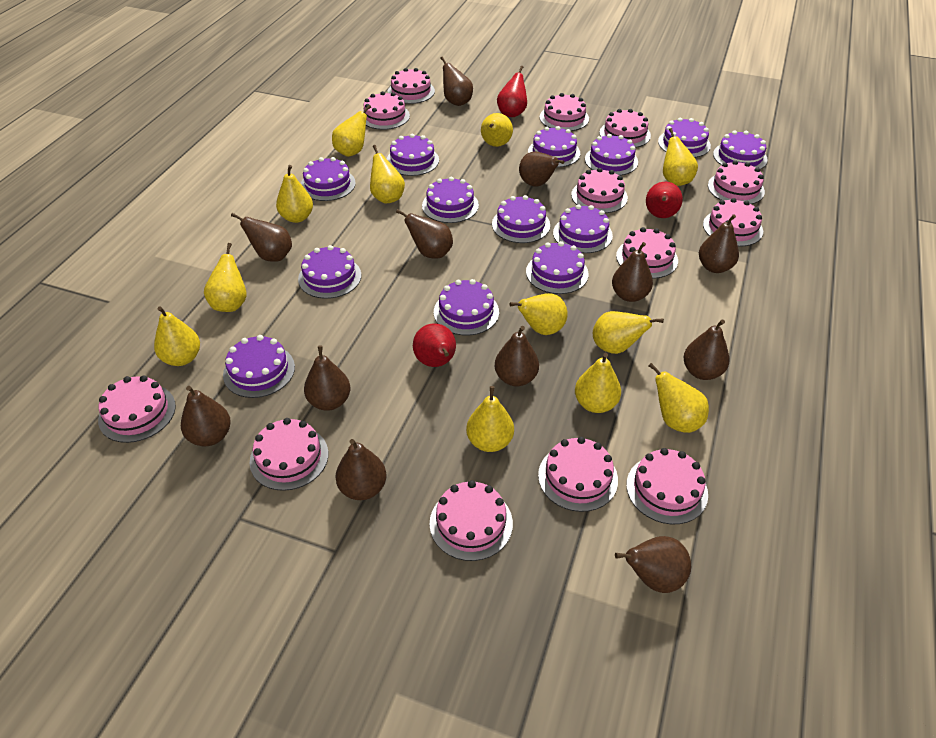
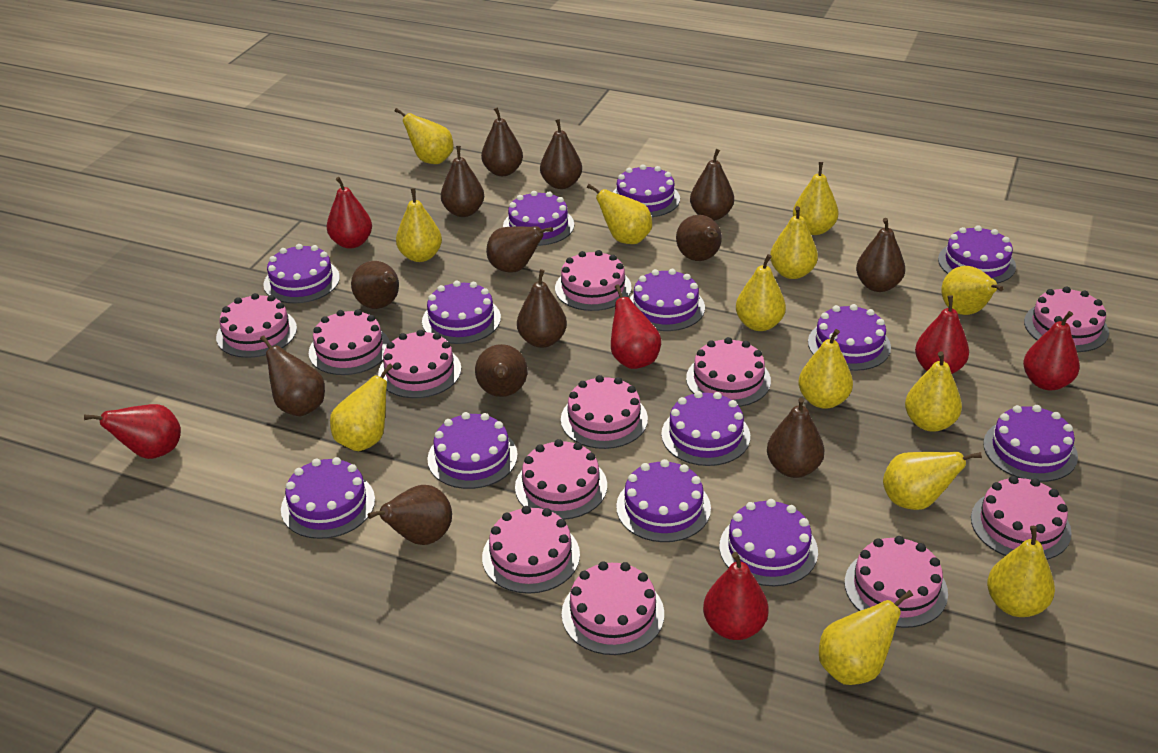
brown pear: [181,386,231,446] [231,213,292,262] [304,345,350,410] [335,439,387,500] [396,209,453,259] [440,57,473,106] [495,326,539,386] [519,151,564,187] [612,242,653,302] [615,536,691,593] [683,319,730,380] [699,214,739,273] = 12 -> [260,335,325,417] [351,261,399,309] [368,485,452,545] [441,146,484,217] [475,344,527,397] [481,107,523,176] [486,226,553,273] [517,269,567,348] [540,119,582,189] [676,215,722,261] [690,149,734,221] [767,397,825,478] [856,218,905,292] = 13
pink cake: [98,375,176,443] [249,418,328,491] [363,91,410,130] [388,68,435,104] [429,480,513,561] [538,437,618,512] [540,93,589,131] [571,168,628,213] [599,109,651,148] [616,227,678,279] [626,448,708,524] [703,198,763,247] [708,160,765,204] = 13 -> [216,293,297,358] [309,309,390,375] [378,330,461,398] [482,506,580,594] [515,439,607,520] [555,250,632,311] [561,375,648,449] [562,561,664,655] [686,337,771,407] [845,536,948,628] [971,476,1072,560] [1024,287,1109,352] = 12
red pear: [413,323,456,367] [497,66,527,117] [646,182,683,218] = 3 -> [84,404,181,459] [327,177,372,249] [611,284,661,369] [703,552,769,640] [915,295,969,374] [1023,311,1080,390] = 6
yellow pear: [154,306,200,366] [204,243,246,312] [276,165,313,223] [332,105,371,157] [370,145,405,203] [466,386,514,452] [481,113,513,147] [509,293,568,335] [575,353,621,413] [593,311,664,354] [648,363,709,433] [663,128,698,186] = 12 -> [330,363,393,451] [395,108,454,164] [396,188,442,262] [587,184,652,244] [736,254,786,331] [770,206,818,279] [793,162,838,235] [798,329,853,409] [819,590,913,685] [883,452,982,510] [905,351,962,432] [941,266,1004,315] [987,526,1055,617] = 13

